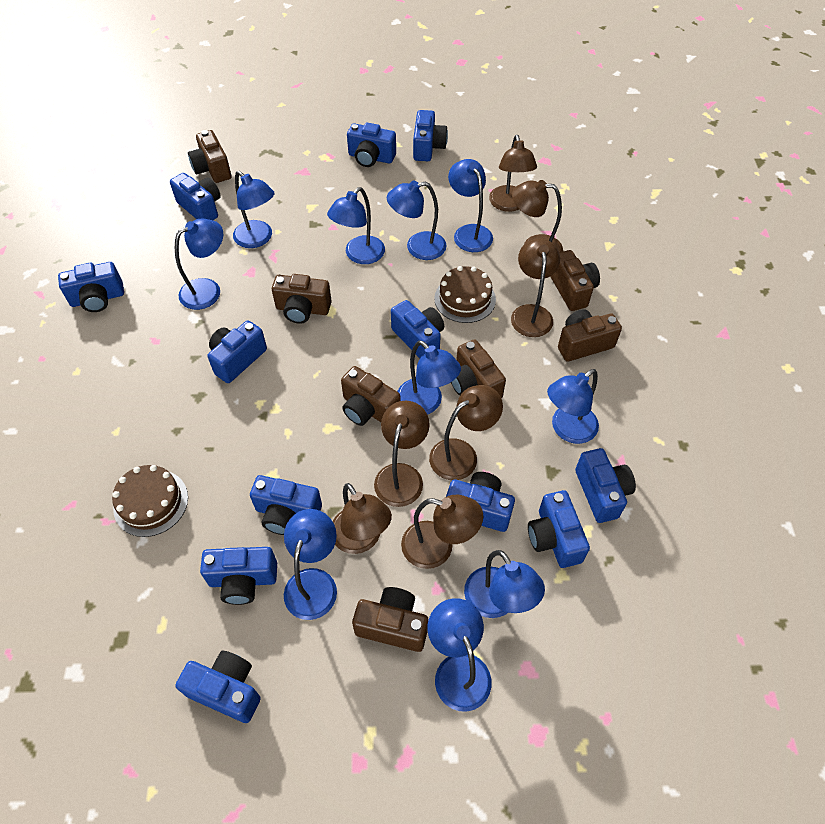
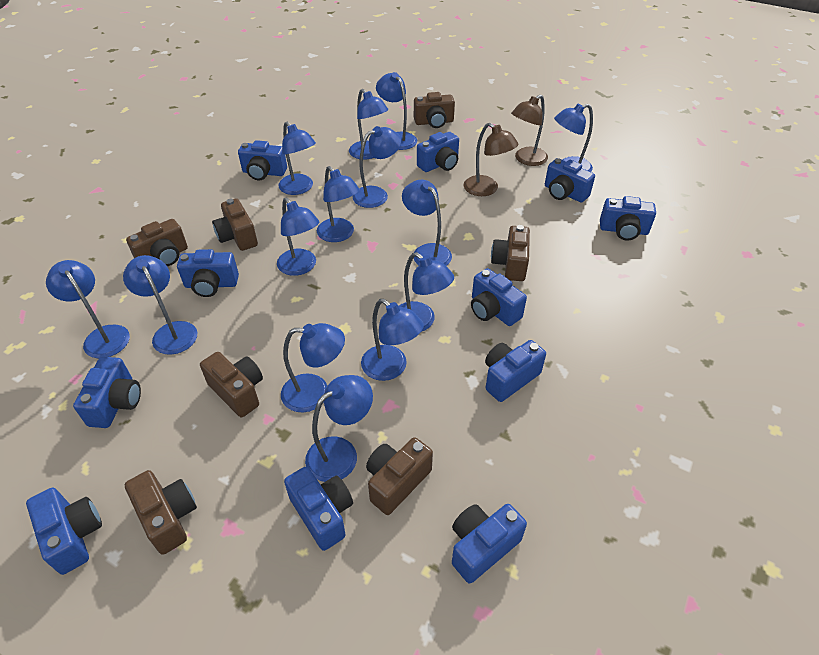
blue camera: [58,262,124,312] [170,173,221,220] [175,651,261,723] [200,547,277,605] [207,320,267,383] [250,475,322,535] [347,123,396,167] [391,300,444,358] [413,110,448,161] [446,472,515,532] [528,490,590,568] [575,448,636,523] = 12 -> [26,487,102,575] [73,357,141,428] [177,249,239,297] [238,140,287,180] [284,467,353,551] [417,132,459,172] [452,504,527,584] [471,268,527,326] [485,340,546,402] [545,158,595,203] [600,196,656,240] = 11
blue lamp: [175,219,223,310] [233,171,275,248] [284,509,337,620] [327,187,385,264] [387,181,447,260] [397,340,461,415] [427,598,492,712] [448,159,493,252] [464,550,545,618] [547,369,599,444] = 10 -> [46,260,130,358] [123,255,197,355] [277,198,319,276] [278,121,316,195] [281,323,345,413] [305,375,373,482] [317,166,360,242] [349,89,388,160] [353,126,401,208] [361,299,424,381] [376,72,417,150] [399,252,454,332] [402,180,452,266] [554,104,593,172] = 14
brown cake: [112,465,188,537] [434,266,496,323] = 2 -> none = 0
brown lamp: [333,483,392,554] [374,401,430,507] [401,495,483,569] [429,385,503,480] [489,135,537,212] [511,239,560,337] [512,180,563,252] = 7 -> [464,123,518,196] [511,94,548,166] = 2

